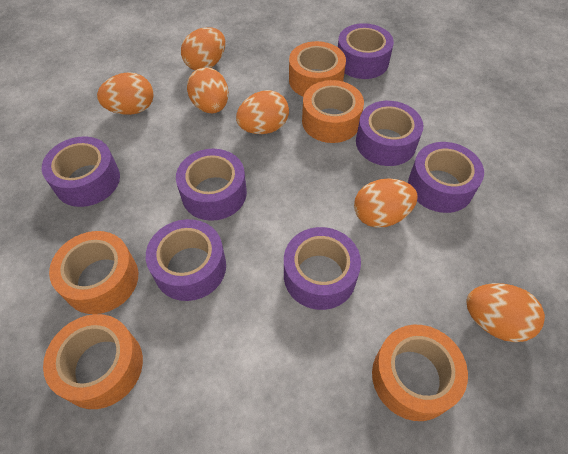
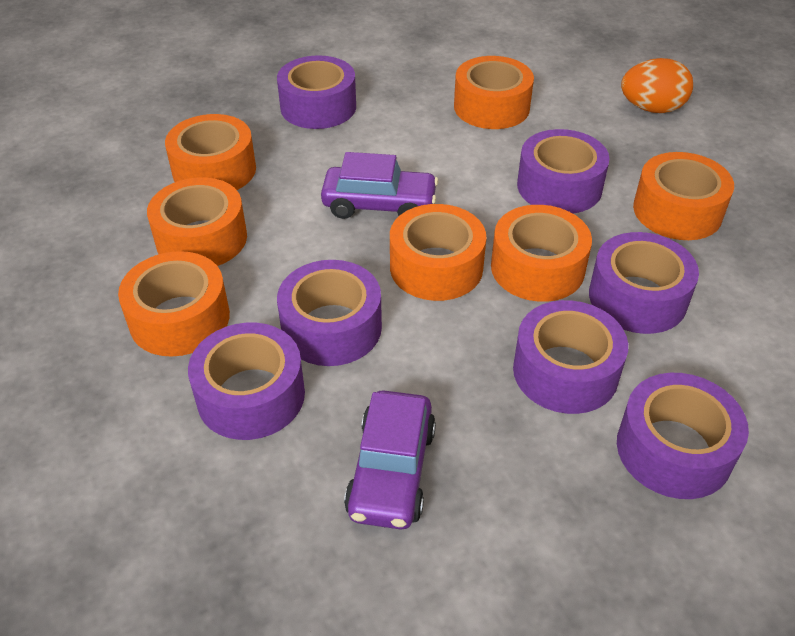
orange egg: [97,72,154,115] [181,27,225,70] [187,67,229,114] [236,90,289,134] [354,178,418,228] [466,283,545,342] = 6 -> [621,58,693,113] = 1
orange tape: [43,314,143,409] [49,231,138,314] [289,41,346,96] [302,80,364,143] [372,325,468,421] = 5 -> [118,251,230,357] [147,177,247,266] [165,114,256,190] [390,204,487,301] [454,56,534,129] [491,205,592,302] [633,152,734,240] = 7
purple car: none = 0 -> [321,152,438,219] [344,390,436,530] = 2

